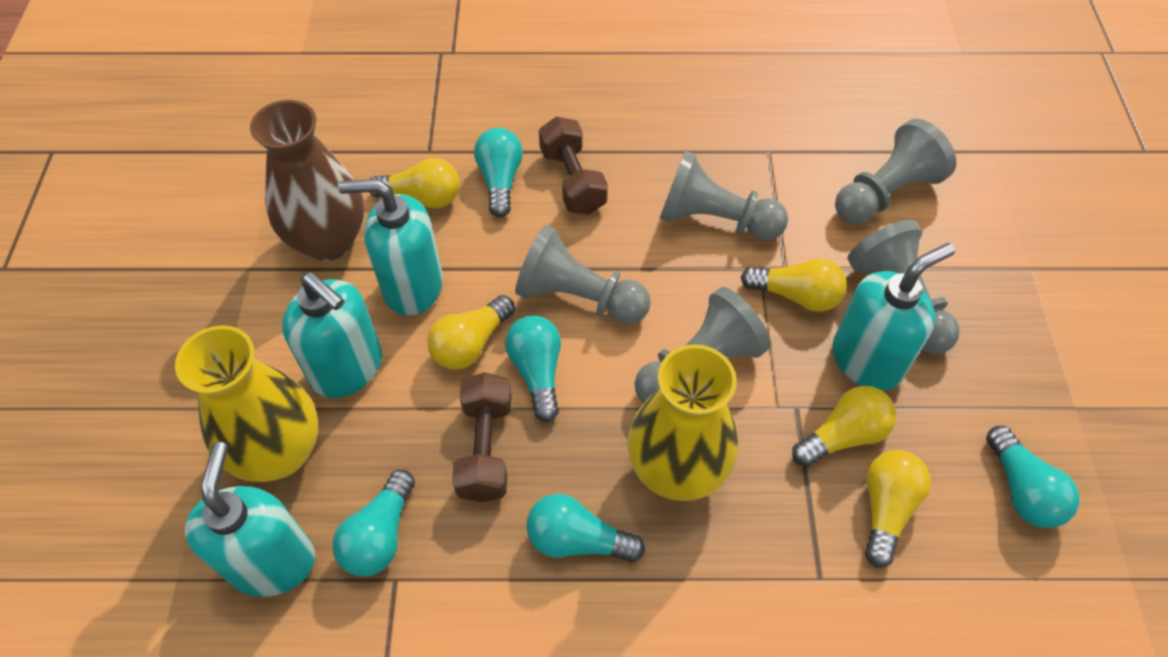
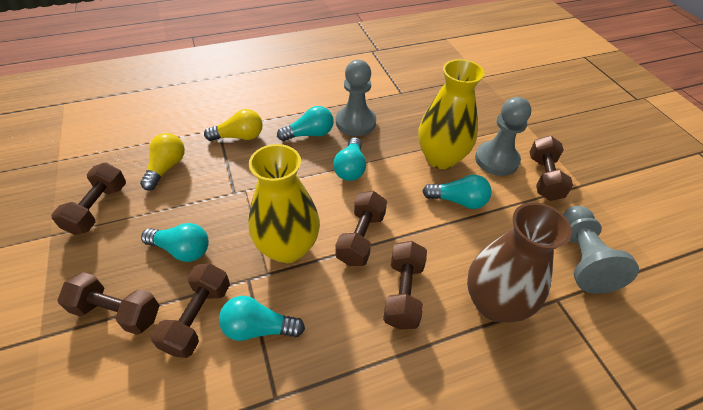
brown dumbbell: [452,372,512,502] [539,117,608,214] = 2 -> [51,163,126,235] [57,272,160,335] [151,264,230,358] [336,191,387,266] [383,241,427,330] [530,136,573,201] = 6
grey pawn: [515,225,651,325] [634,287,771,403] [660,151,788,241] [835,119,957,224] [847,220,960,354] = 5 -> [336,60,376,136] [475,97,531,176] [563,206,639,294] = 3
turquoise soap dispenser: [185,442,315,597] [282,272,382,398] [338,179,443,316] [833,243,955,391] = 4 -> none = 0
yellow light bulb: [370,158,460,208] [427,295,515,370] [741,258,847,312] [792,386,896,467] [865,450,931,568] = 5 -> [140,133,185,191] [204,109,263,141] = 2

